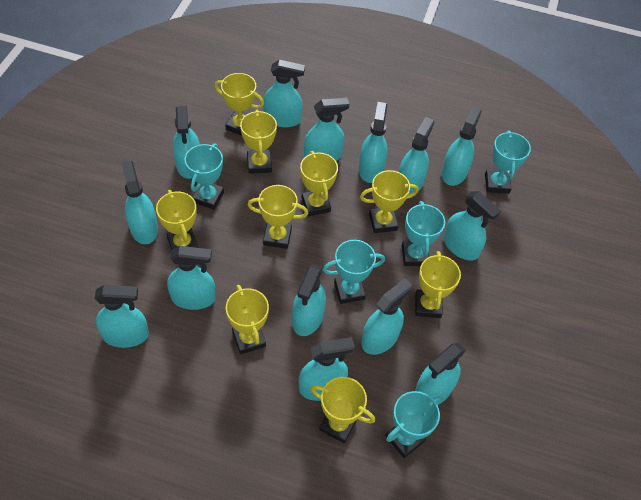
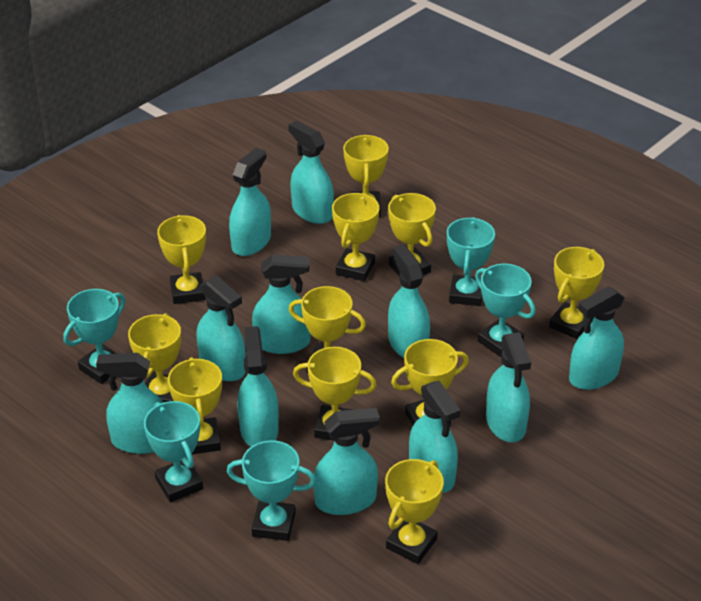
turquoise spray bottle: [95,285,149,348] [122,161,158,244] [167,246,216,310] [173,106,200,179] [263,60,305,127] [292,264,326,336] [299,337,355,401] [304,98,349,161] [359,102,388,183] [361,279,412,355] [399,117,435,195] [415,342,466,405] [442,106,482,186] [444,191,501,261] = 14 -> [96,353,164,454] [196,275,246,381] [229,148,271,256] [238,326,279,447] [252,254,310,354] [288,121,334,224] [314,408,380,515] [388,245,430,358] [409,381,460,493] [486,332,531,442] [569,286,625,390] = 11
yellow trophy: [156,190,198,250] [214,73,264,136] [226,285,269,355] [240,110,277,174] [248,185,308,249] [300,151,338,216] [311,377,375,443] [360,170,418,233] [415,251,461,318] = 9 -> [128,313,181,402] [157,215,206,304] [168,357,222,454] [289,286,366,373] [293,347,377,441] [332,193,379,281] [343,135,389,217] [385,459,444,564] [388,193,436,276] [391,339,469,426] [549,247,604,339] = 11

